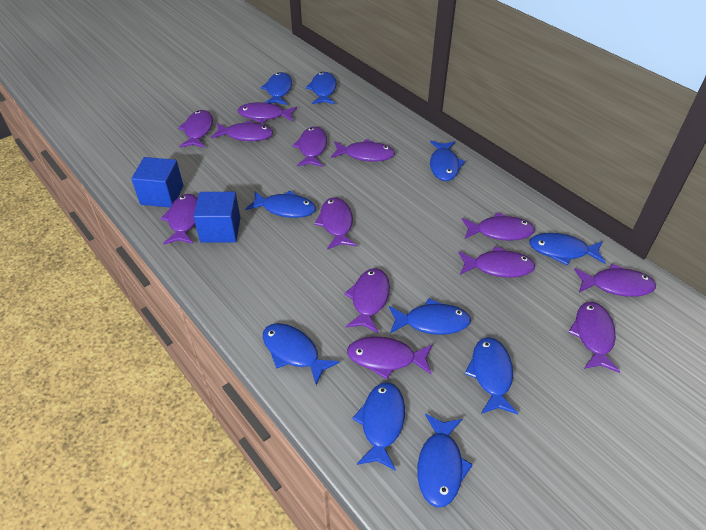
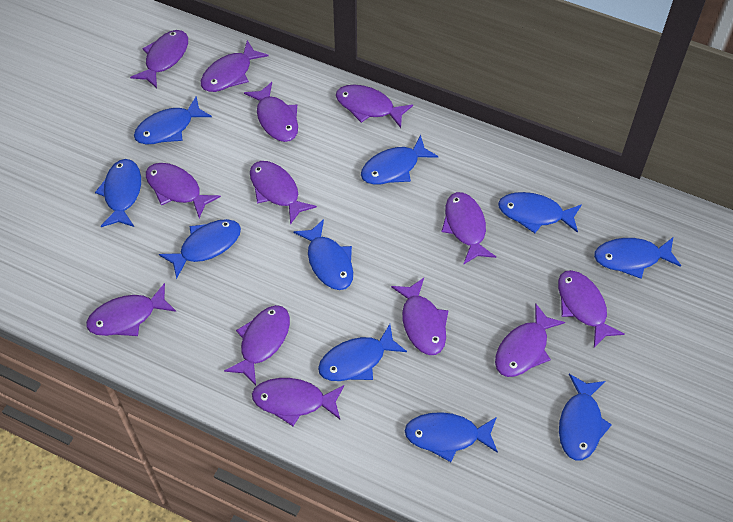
blue cube: [131,157,183,207] [193,192,240,243] = 2 -> none = 0

